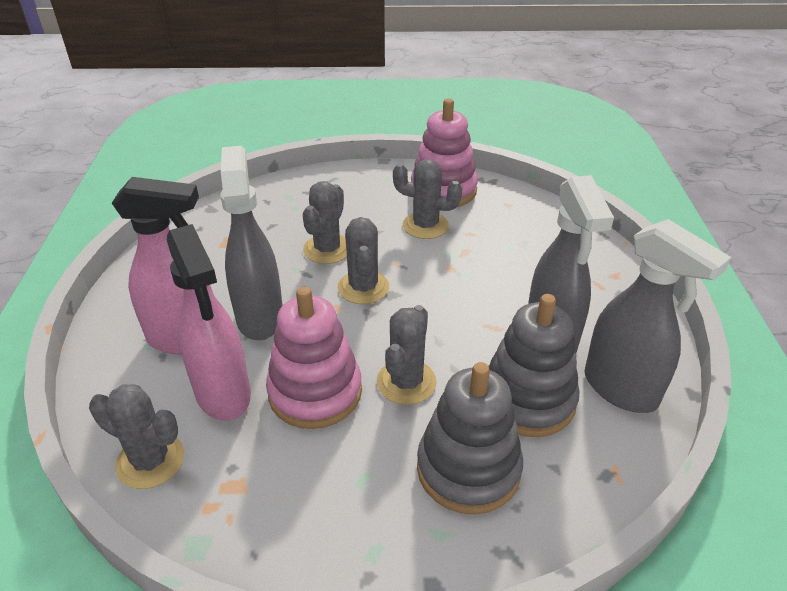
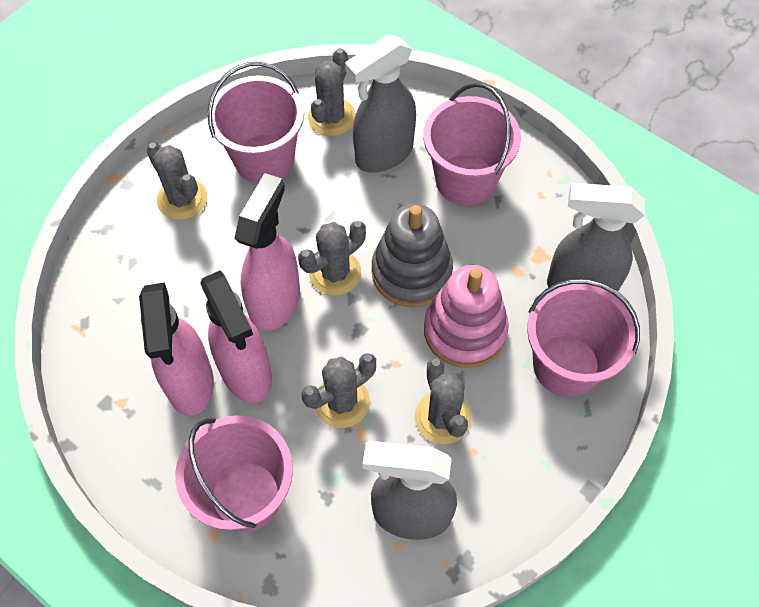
grey stacking toy: [417,362,523,515] [488,294,579,437] = 2 -> [372,204,453,308] = 1
pink bucket: none = 0 -> [175,415,293,532] [208,62,304,184] [423,83,521,206] [527,279,640,397] = 4
pink spray bottle: [112,177,214,355] [167,224,251,421] = 2 -> [139,282,214,416] [200,270,272,403] [234,173,300,332] = 3
pink stacking toy: [266,287,362,429] [411,98,478,207] = 2 -> [424,265,509,368] = 1

